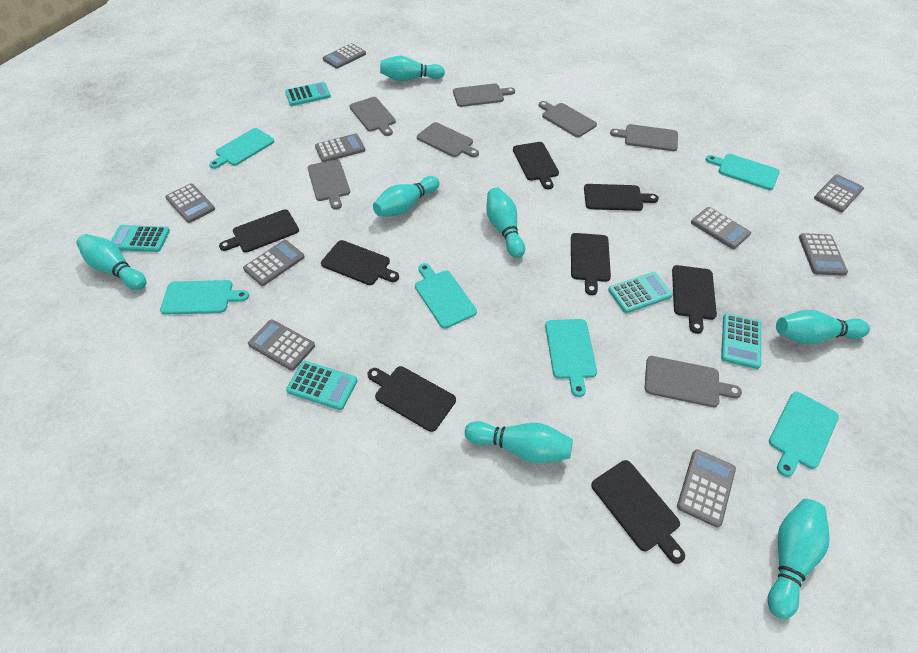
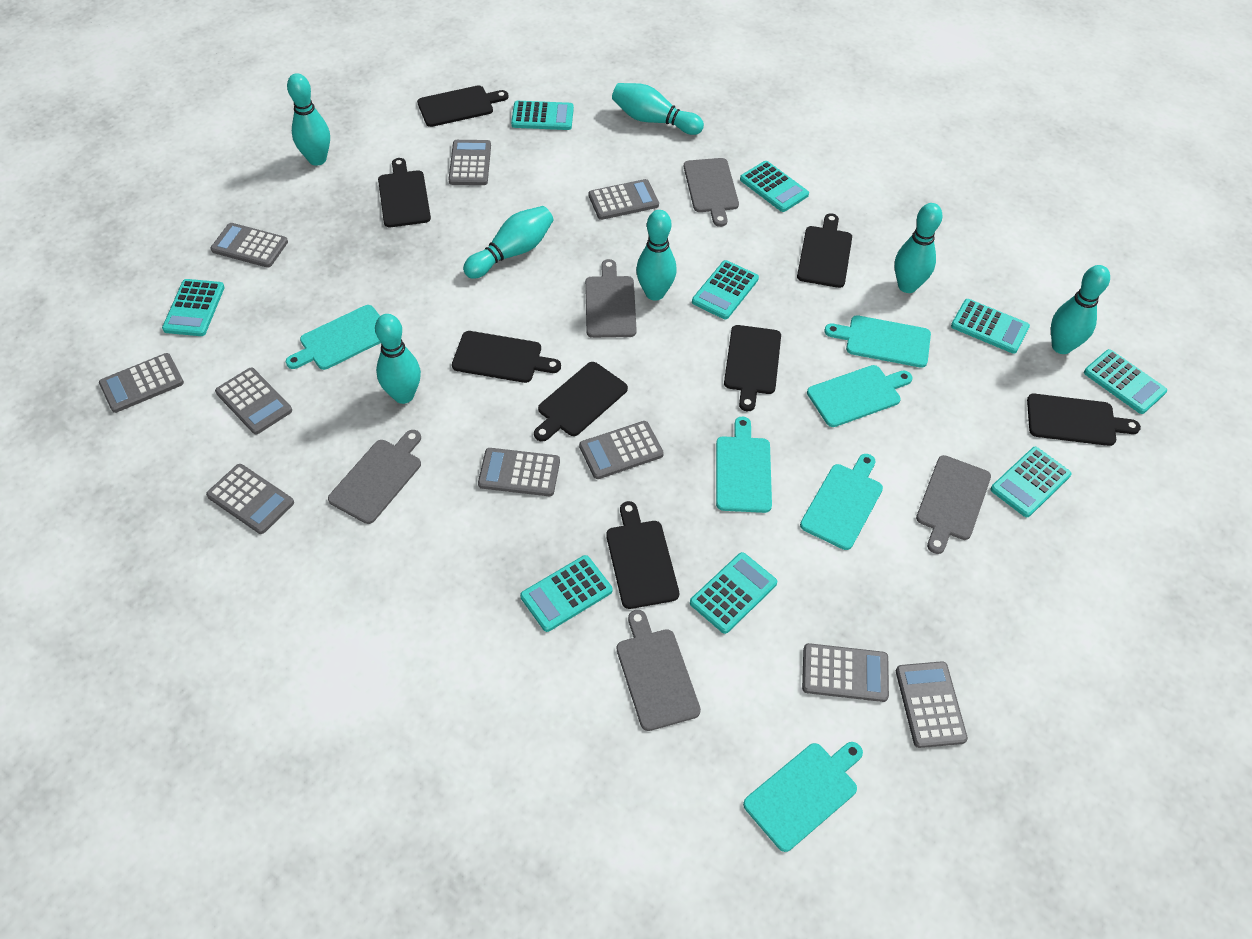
grey calculator: [165,183,215,223] [243,240,305,286] [248,320,315,371] [315,134,365,162] [323,43,366,69] [677,449,736,528] [691,207,751,249] [799,233,848,276] [814,174,864,213] = 9 -> [99,353,184,413] [206,464,294,534] [210,223,288,268] [215,367,292,434] [448,140,491,185] [478,448,560,496] [579,421,664,479] [588,179,659,220] [802,643,889,702] [896,661,968,748] = 10
grey cutting board: [308,159,350,210] [350,97,396,136] [417,122,479,157] [453,83,515,107] [539,101,597,137] [610,124,678,151] [645,356,742,407] = 7 -> [328,430,421,524] [585,259,637,338] [617,610,701,731] [684,158,739,227] [916,455,991,554] = 5
turquoise calculator: [111,225,170,252] [285,82,331,106] [286,361,358,410] [608,272,673,313] [721,313,761,369] = 5 -> [162,279,225,336] [511,101,574,130] [520,555,613,632] [690,552,777,634] [692,260,759,319] [740,161,809,212] [951,299,1030,354] [990,447,1071,517] [1084,349,1167,414] = 9

